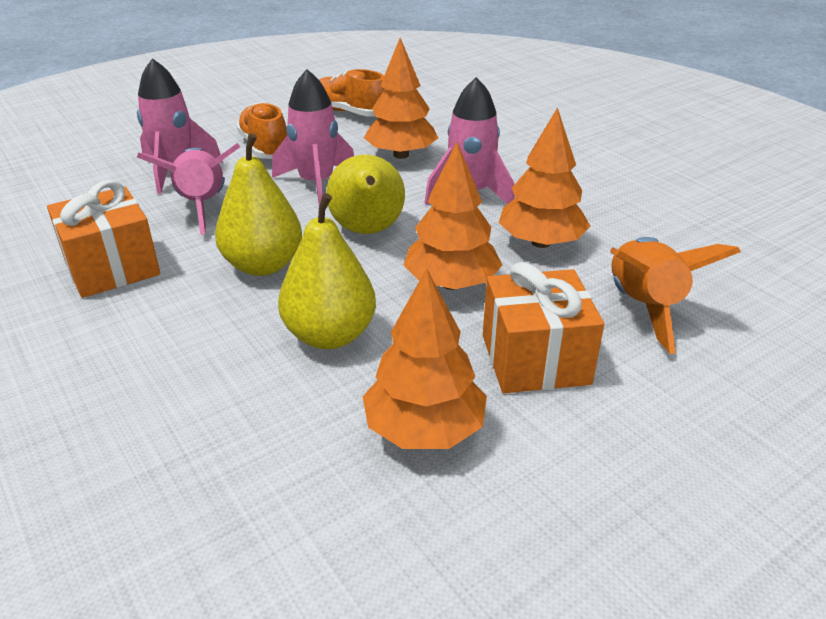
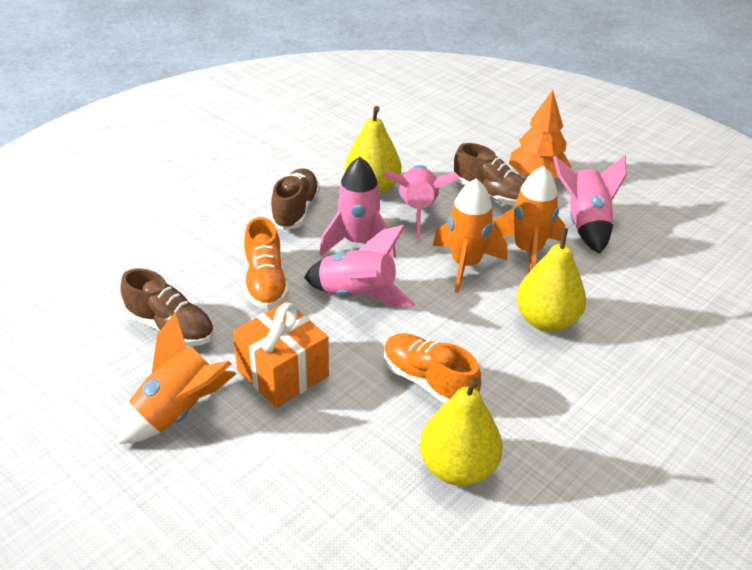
brown shoe: none = 0 -> [120,268,214,346] [270,169,320,230] [454,143,526,206] = 3
orange gift: [47,180,160,298] [483,262,604,393] = 2 -> [233,301,329,408] = 1
orange rocket: [610,237,741,354] = 1 -> [118,312,236,444] [433,178,507,293] [493,166,565,272] = 3
orange tree: [362,268,487,449] [364,38,438,159] [403,142,502,290] [499,107,590,248] = 4 -> [509,90,571,178] = 1

